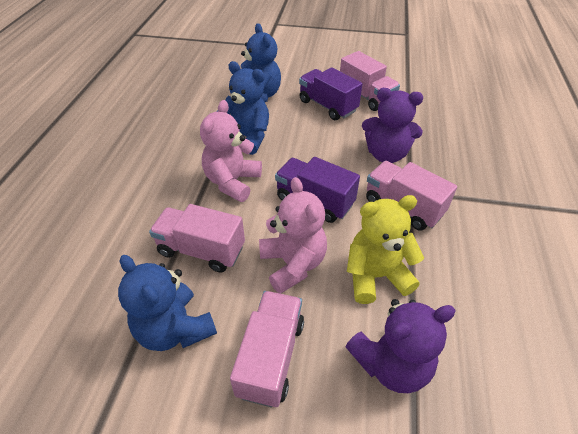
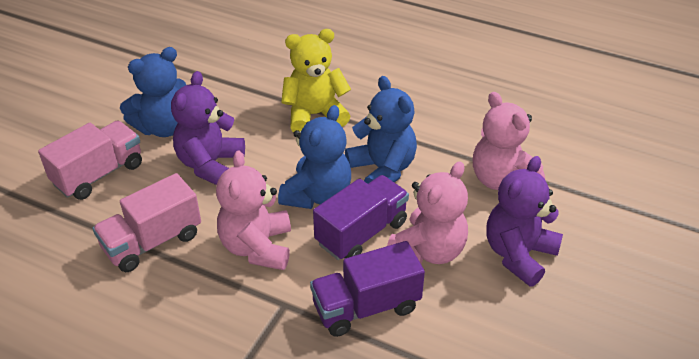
pink teddy bear: [200,100,262,202] [259,177,327,294] = 2 -> [216,151,291,270] [387,162,468,264] [473,92,545,190] = 3
pink truck: [149,204,245,273] [230,291,304,407] [340,51,400,111] [366,161,457,231] = 4 -> [38,120,142,200] [92,173,201,272] = 2

